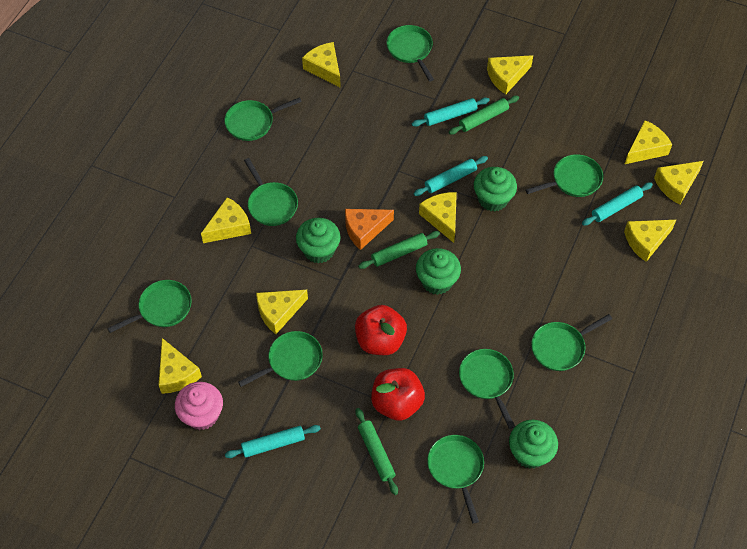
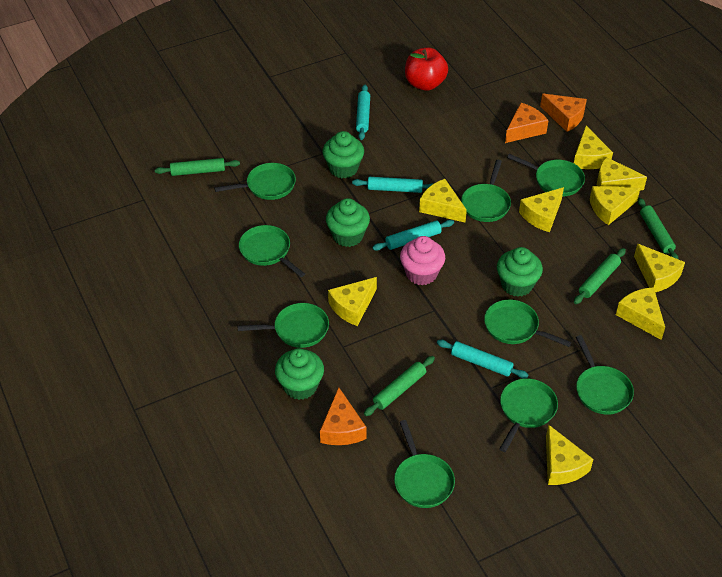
green rolling pin: [356,408,398,495] [358,231,440,269] [449,96,519,135] = 3 -> [155,158,240,176] [364,356,435,416] [574,248,626,304] [638,198,679,259] = 4
orange cheese: [345,209,394,250] = 1 -> [320,387,366,445] [505,103,548,143] [540,94,587,132] = 3
red apple: [355,305,407,355] [371,368,425,421] = 2 -> [405,47,448,91] = 1

